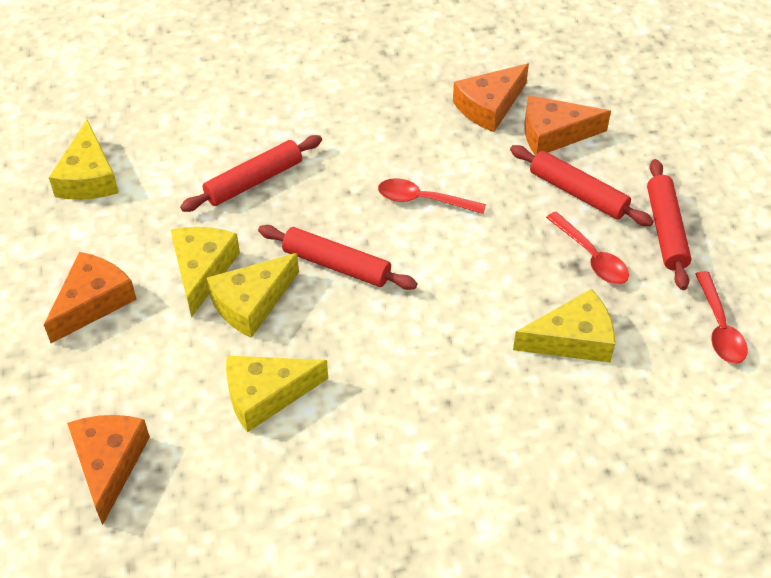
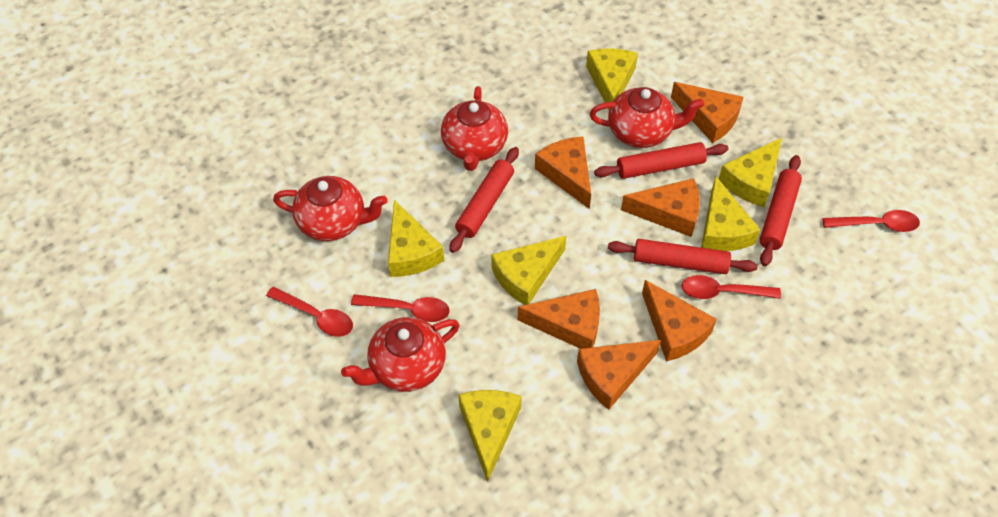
orange cheese: [44,252,137,343] [67,415,150,525] [453,63,529,132] [524,95,611,156] = 4 -> [518,289,600,349] [535,136,591,209] [577,340,661,410] [621,178,700,237] [642,280,717,362] [671,82,744,143] = 6
red spoon: [378,178,486,214] [546,212,629,284] [695,271,748,364] = 3 -> [266,287,353,337] [351,294,450,322] [682,275,781,299] [822,210,920,232] = 4
red teapot: none = 0 -> [273,176,388,241] [341,317,460,392] [441,86,508,171] [590,87,704,148] = 4
yellow cheese: [49,120,119,200] [171,227,240,317] [206,253,299,338] [226,356,328,432] [513,289,615,363] = 5 -> [388,200,444,277] [458,390,522,482] [491,236,566,305] [586,48,638,110] [701,176,761,251] [719,138,782,207] = 6

